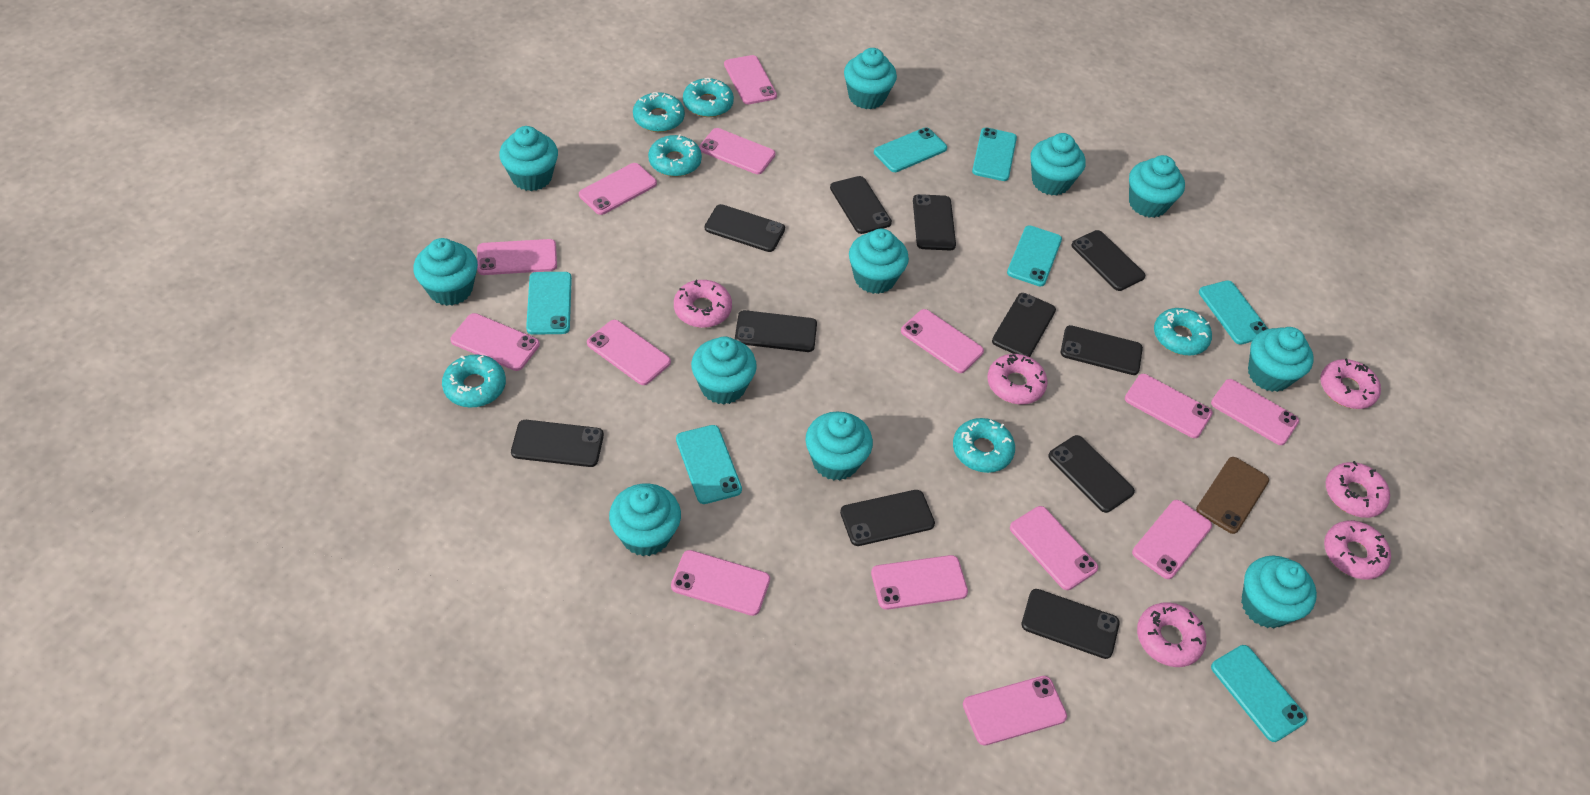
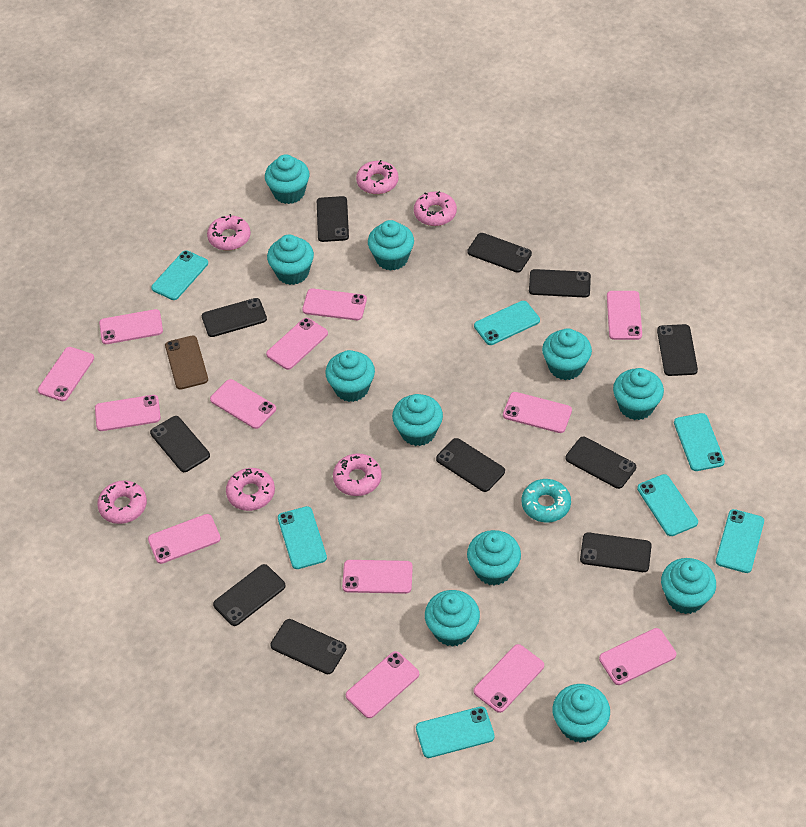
pink phone: [450,313,540,371] [477,239,557,275] [579,163,657,215] [587,320,671,385] [671,550,770,616] [699,128,775,174] [724,55,777,104] [871,555,968,610] [901,309,984,373] [963,676,1067,746] [1010,506,1098,590] [1125,374,1213,438] [1132,500,1212,579] [1211,379,1299,445] = 14 -> [38,347,94,401] [95,395,161,431] [99,309,163,344] [148,514,221,564] [210,379,276,429] [266,318,328,370] [302,288,367,320] [342,560,413,594] [346,651,419,718] [474,644,544,713] [503,392,572,433] [599,628,676,685] [607,291,642,340] = 13
turquoise donut: [442,355,506,407] [633,92,685,132] [648,134,702,177] [683,78,734,117] [953,418,1015,473] [1154,308,1212,356] = 6 -> [522,479,571,522] = 1

